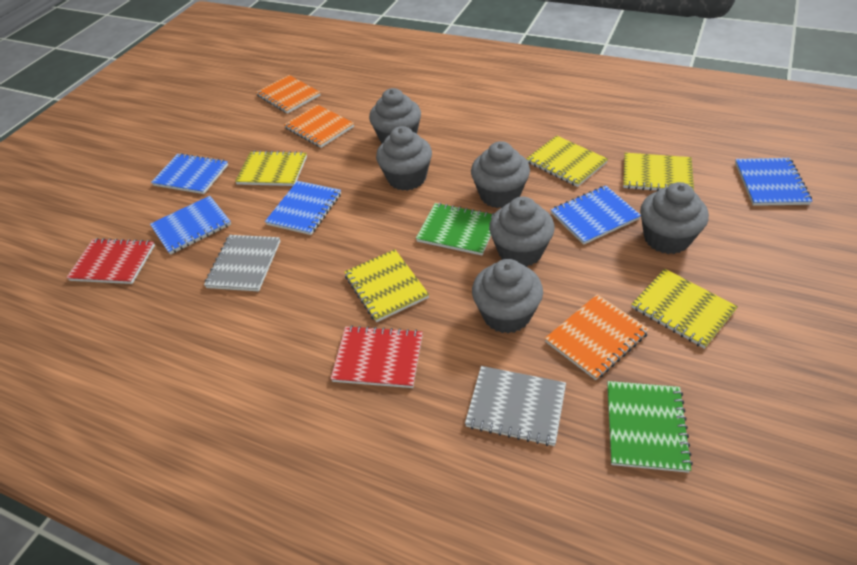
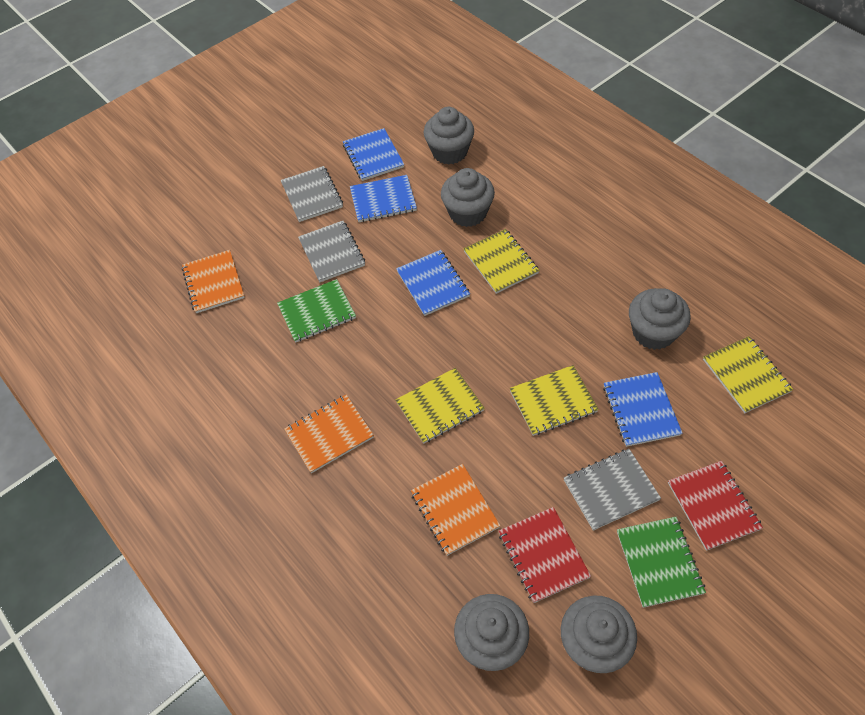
blue notebook: [150,196,231,255] [151,153,228,194] [265,181,341,235] [551,186,641,245] [735,158,812,206] = 5 -> [343,128,404,181] [350,175,417,222] [396,250,470,316] [603,372,683,447] = 4
grey cupcake: [369,88,421,144] [376,126,432,191] [471,141,530,208] [472,259,543,334] [489,196,555,267] [640,182,709,254] = 6 -> [423,107,474,165] [441,168,495,227] [454,594,529,671] [561,595,637,673] [629,288,691,350] = 5
grey notebook: [204,235,280,292] [465,366,566,446] = 2 -> [281,166,343,222] [298,221,365,282] [564,449,661,531] = 3
yellow notebook: [235,151,307,186] [344,249,429,322] [526,135,608,187] [623,153,694,191] [632,269,738,349] = 5 -> [396,368,485,444] [463,229,540,294] [510,365,599,436] [703,336,793,413] = 4

